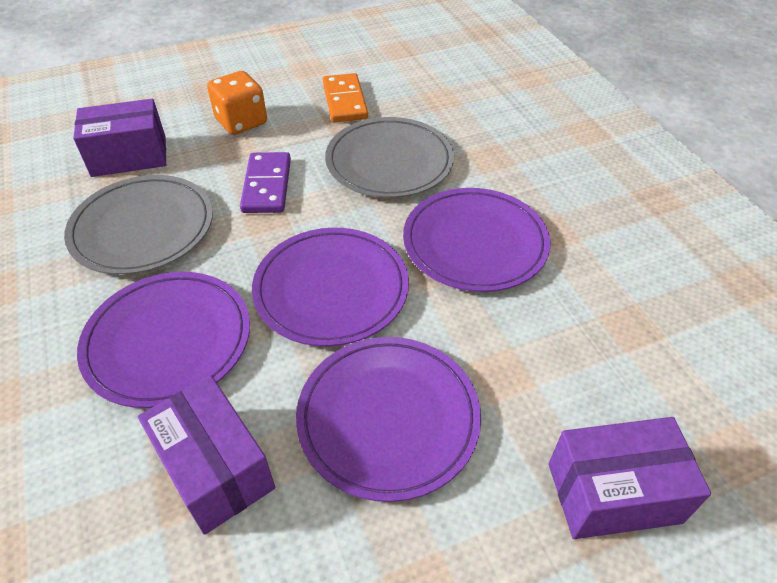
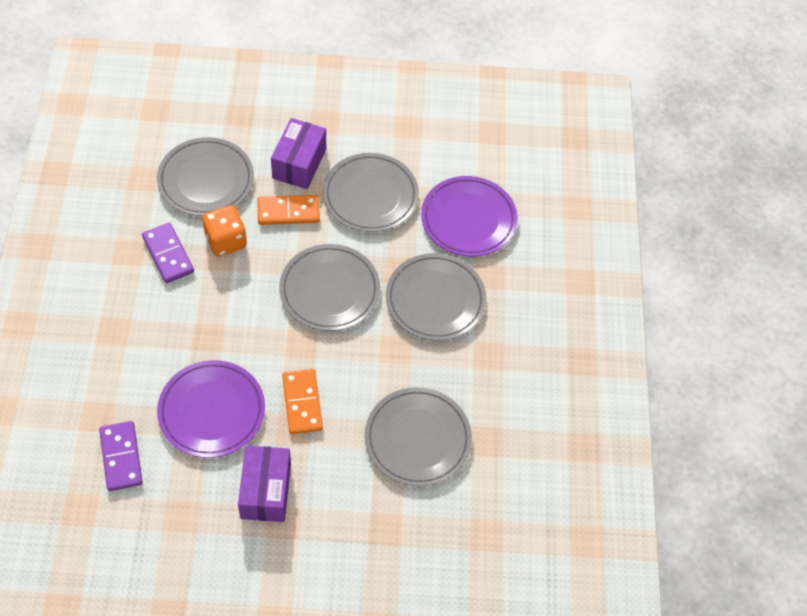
grey plate: [64,175,213,275] [325,117,454,198] = 2 -> [157,137,254,216] [279,244,380,331] [323,153,419,232] [365,387,472,487] [386,253,486,341] = 5
orange domino: [323,73,368,122] = 1 -> [257,195,320,225] [282,369,323,434] = 2
purple box: [73,99,166,177] [138,375,275,535] [548,417,711,539] = 3 -> [238,445,291,522] [271,118,326,189] = 2
purple domino: [240,152,291,213] = 1 -> [99,421,143,491] [142,223,194,283] = 2
purple plate: [77,272,250,408] [252,228,409,346] [296,337,481,502] [403,188,551,292] = 4 -> [157,360,265,458] [421,176,518,257] = 2

